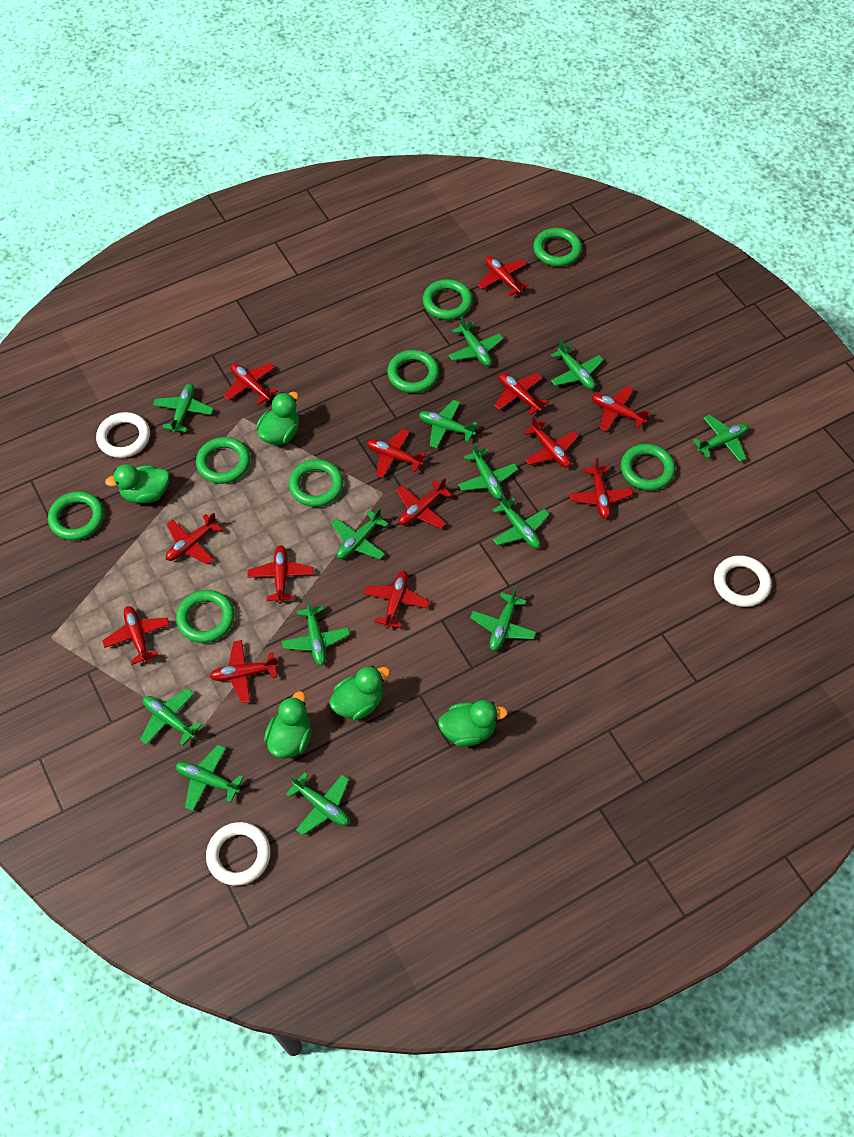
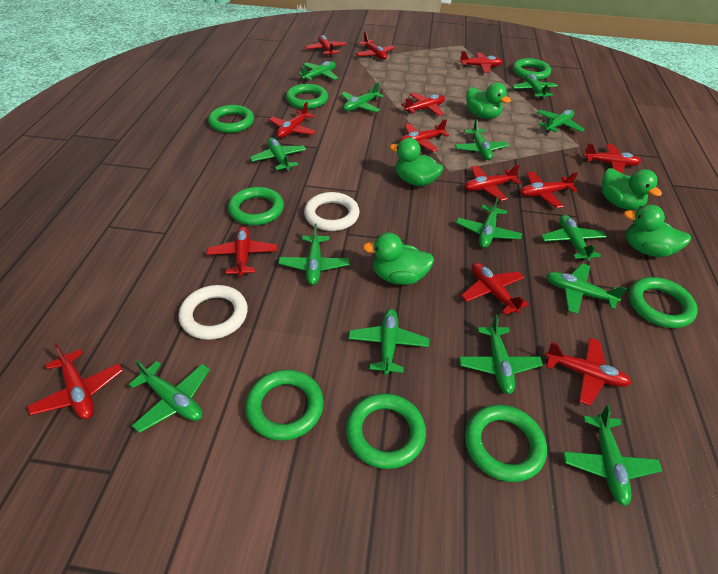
green plane: [140,688,202,746] [153,384,214,433] [176,745,244,811] [282,599,350,666] [286,772,349,835] [331,507,388,559] [419,400,478,448] [449,316,504,366] [458,443,518,499] [470,588,536,651] [492,494,549,548] [551,340,603,389] [693,414,748,462] = 13 -> [129,359,210,433] [250,138,306,172] [278,223,350,285] [297,61,338,82] [341,82,384,112] [348,309,429,375] [455,118,509,160] [456,196,522,248] [459,314,543,394] [512,74,558,100] [537,110,585,133] [541,215,607,261] [546,263,627,314] [563,405,662,506] = 14
white ring: [96,412,150,458] [206,822,270,886] [714,555,772,607] = 3 -> [178,285,248,340] [304,192,359,231] = 2

